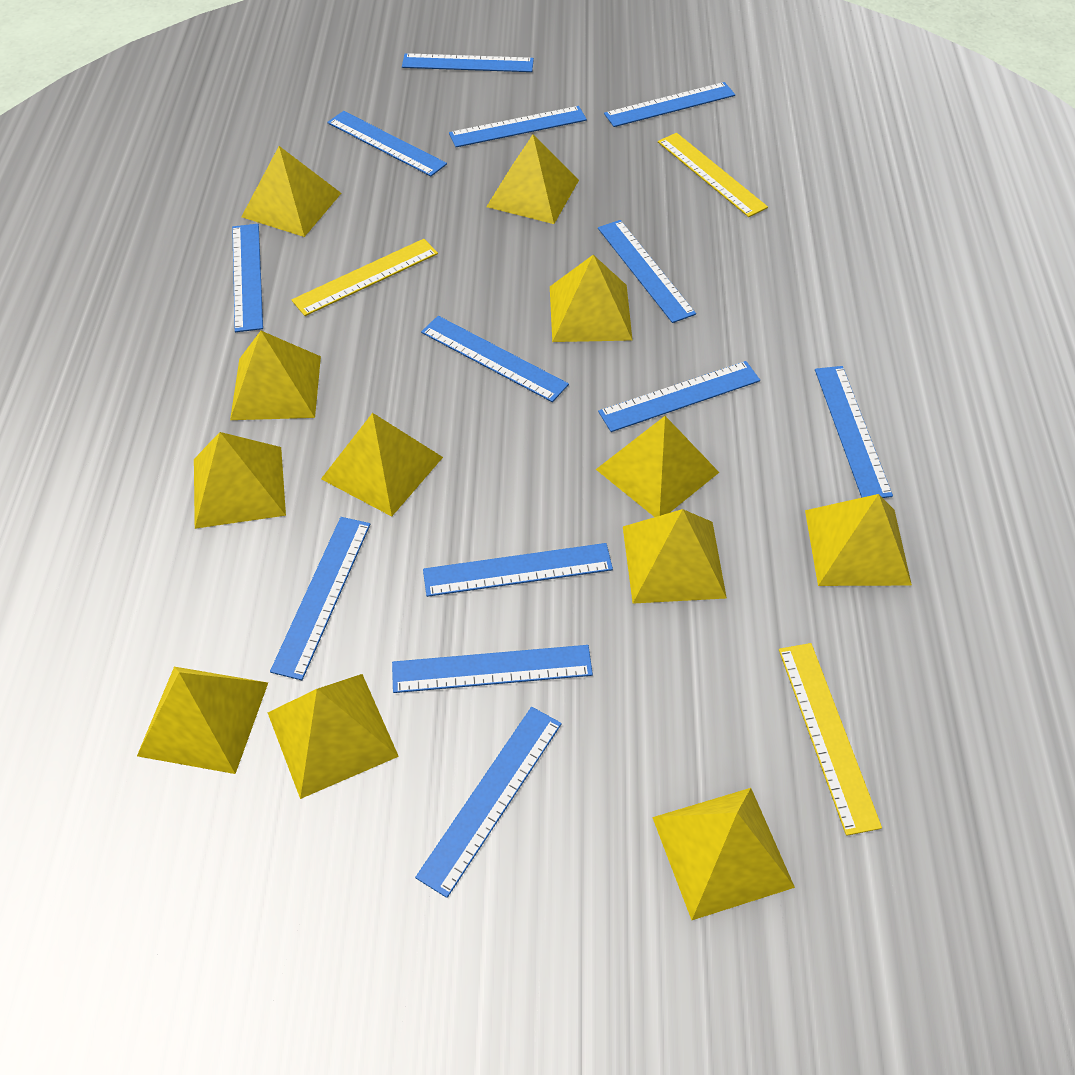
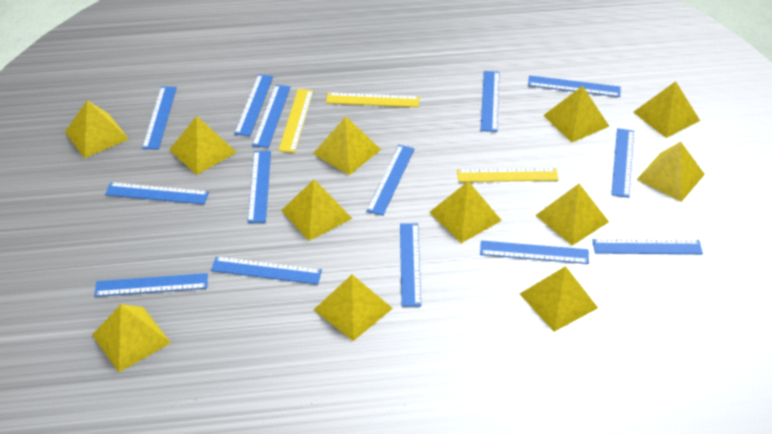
blue ruler: [232,224,263,332] [270,517,370,680] [327,111,447,176] [392,645,593,693] [402,53,534,72] [415,707,562,898] [421,316,569,402] [423,543,613,597] [449,106,587,147] [598,220,696,323] [598,361,760,432] [604,82,735,127] [815,366,893,498] = 13 -> [94,273,208,297] [105,182,209,204] [142,87,177,150] [211,256,322,285] [234,74,273,136] [247,151,271,223] [252,85,291,148] [366,145,415,216] [400,223,421,307] [480,241,589,264] [481,71,500,132] [528,76,621,97] [593,239,703,254] [611,128,634,198] = 14

